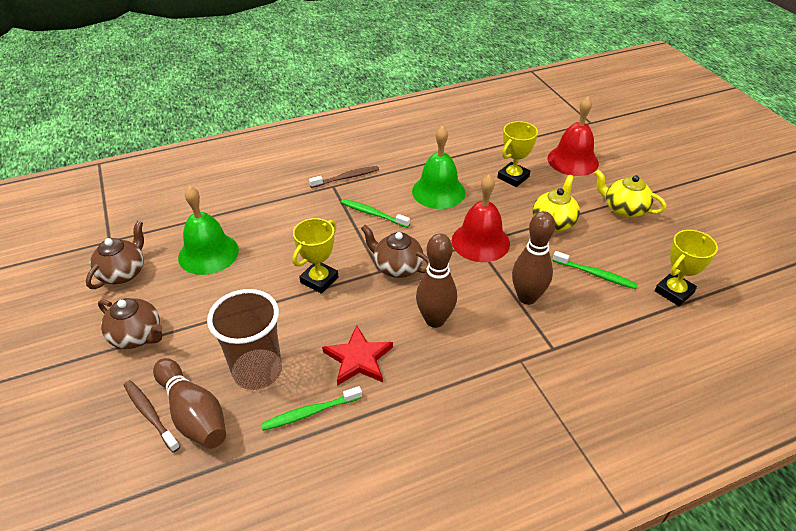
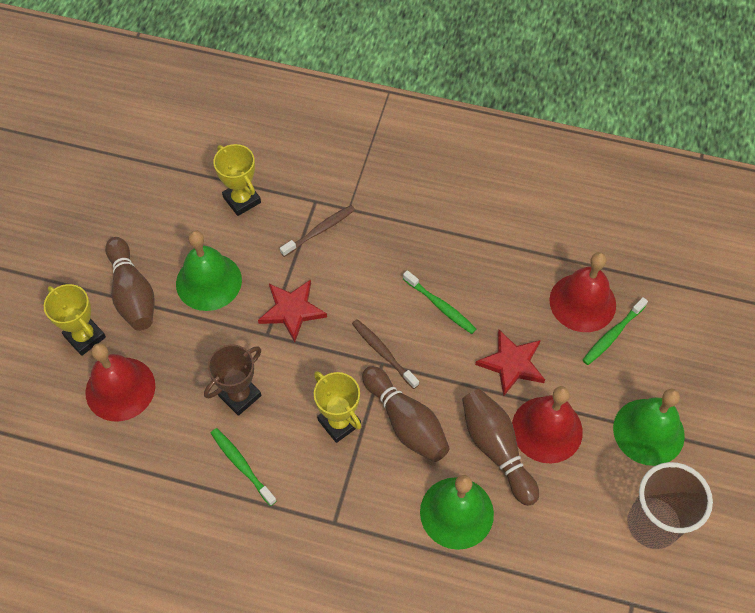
brown teapot: [86,221,144,289] [98,298,163,349] [361,225,429,278] = 3 -> none = 0
brown trophy: none = 0 -> [204,345,261,416] = 1
green bell: [178,186,239,275] [412,126,465,209] = 2 -> [176,231,242,311] [420,475,494,550] [613,389,685,466] = 3
red bell: [452,175,510,262] [547,97,599,176] = 2 -> [85,343,155,422] [512,386,583,464] [549,252,616,332] = 3
red star: [322,325,393,386] = 1 -> [258,280,327,342] [475,330,545,397] = 2
yellow teapot: [533,175,580,232] [595,169,666,218] = 2 -> none = 0

